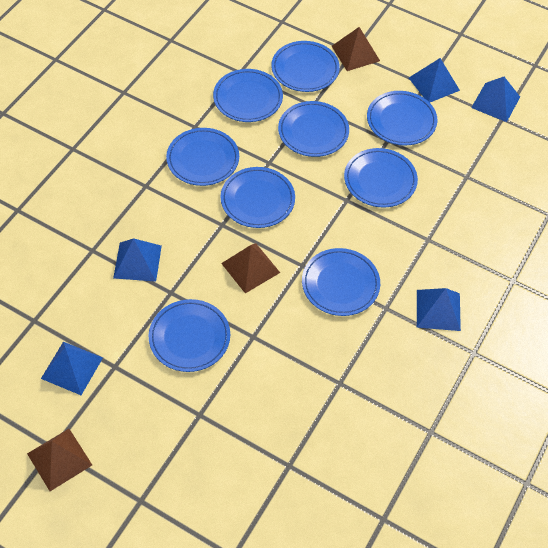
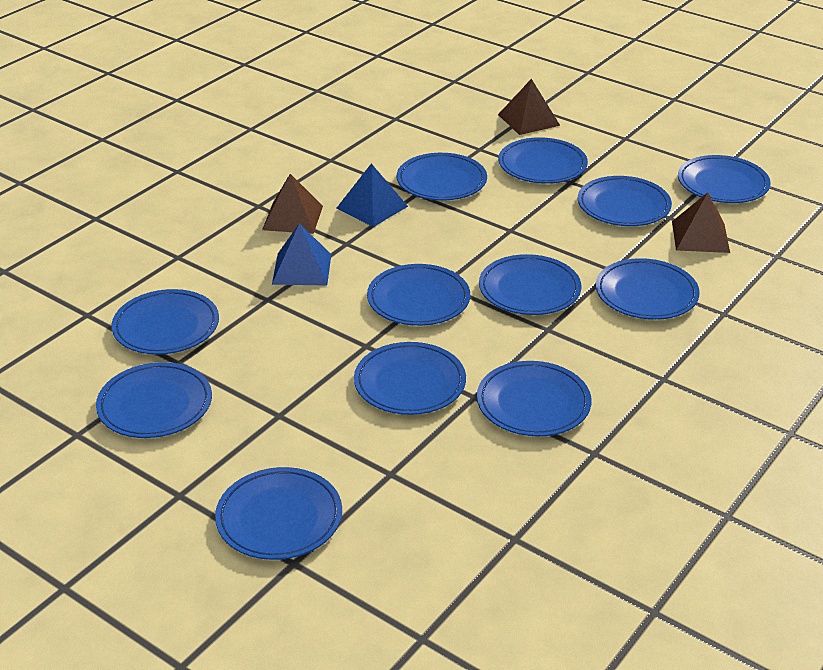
blue plate: [149,299,230,372] [166,128,239,186] [213,69,283,122] [221,167,295,228] [271,41,340,92] [278,101,349,157] [302,248,380,316] [344,148,418,207] [367,91,437,146] = 9 -> [96,362,212,438] [112,289,219,355] [215,467,342,560] [354,342,466,415] [367,264,470,326] [397,153,487,200] [477,361,592,436] [479,254,581,315] [498,137,588,184] [578,176,672,226] [596,258,700,320] [678,155,771,203] = 12
blue pyramid: [41,342,103,395] [113,238,162,282] [409,58,460,103] [417,288,461,331] [471,77,520,122] = 5 -> [272,224,331,286] [336,164,408,227] = 2

